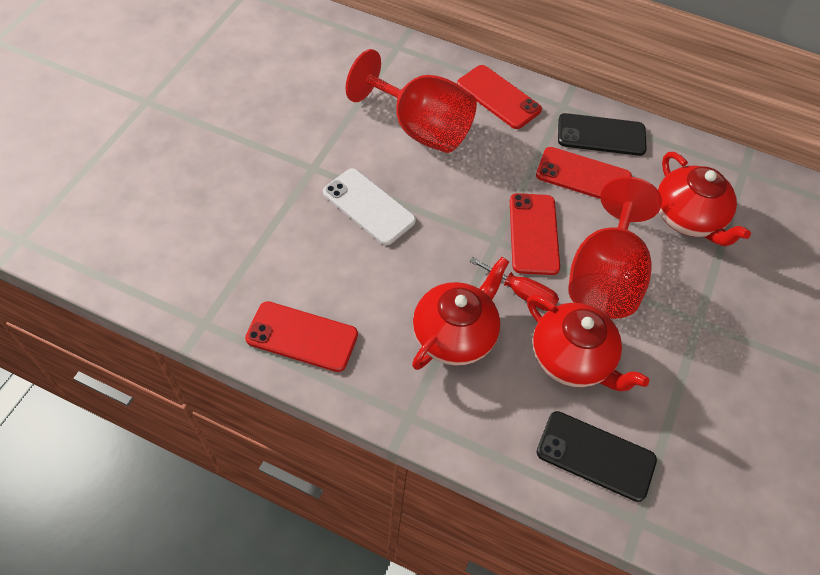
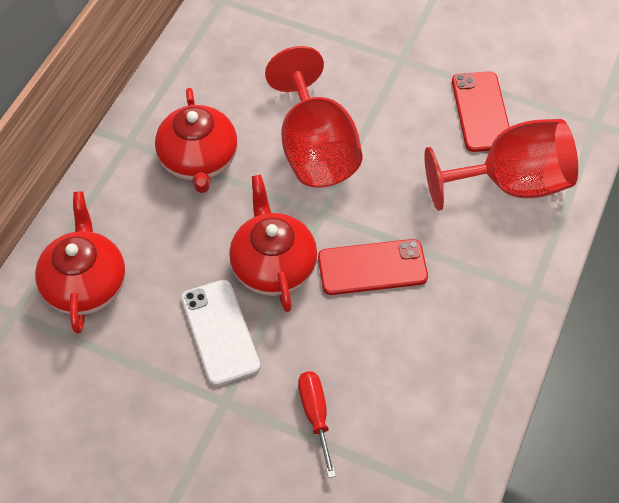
black phone: [537,411,657,502] [558,113,647,156] = 2 -> none = 0
red phone: [245,301,358,372] [457,65,542,129] [510,193,560,275] [536,147,632,199] = 4 -> [318,239,428,295] [452,72,510,152] = 2

